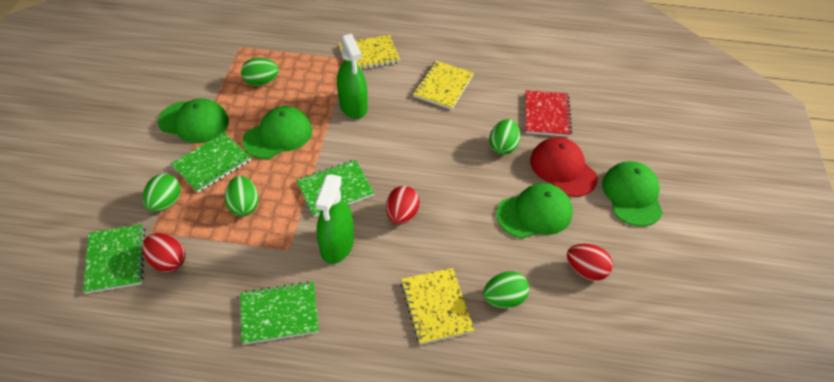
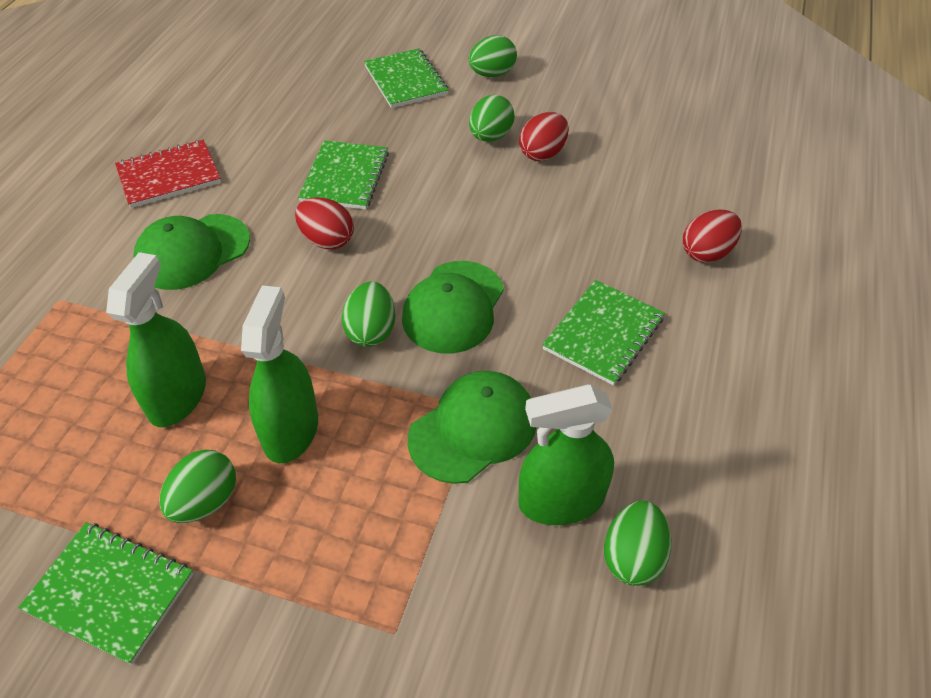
green cap: [158,98,229,143] [242,106,312,159] [496,183,573,239] [602,161,663,226] = 4 -> [133,214,250,290] [402,261,504,353] [408,371,536,484] = 3
green spray bottle: [315,174,354,264] [337,34,368,119] = 2 -> [106,252,206,427] [241,285,318,463] [518,385,614,525] = 3
red cap: [530,137,598,197] = 1 -> none = 0
yellow notebook: [338,35,400,69] [401,268,474,345] [413,61,474,110] = 3 -> none = 0

